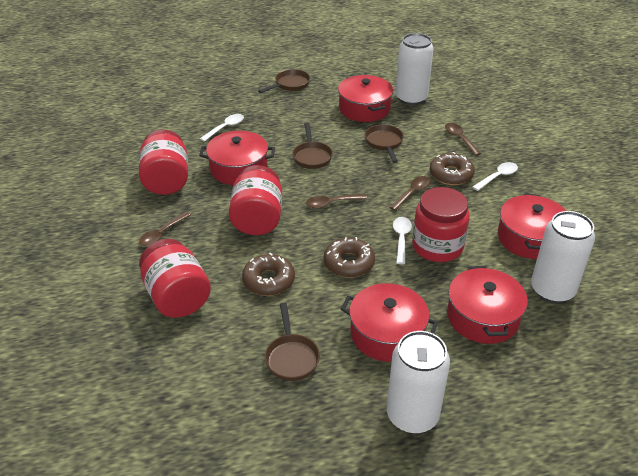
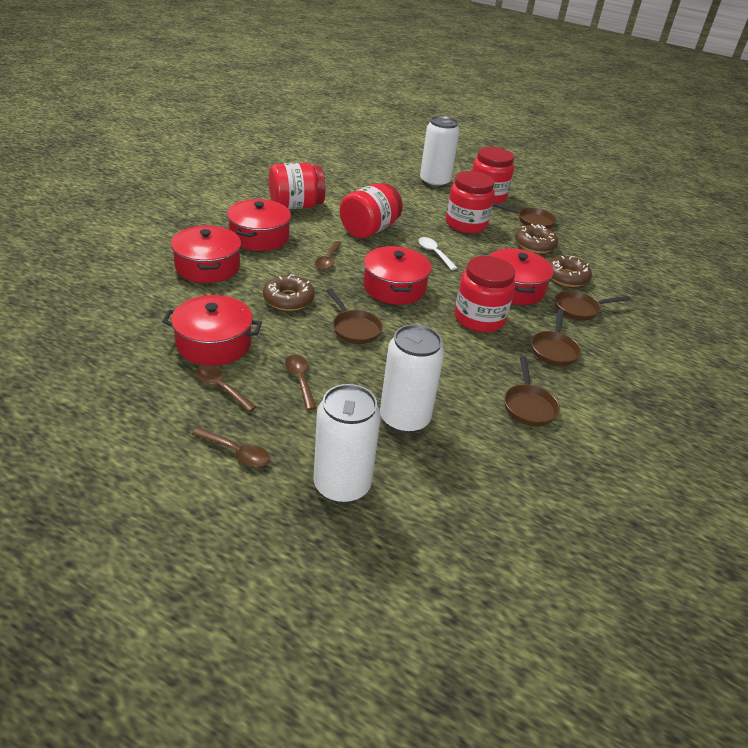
brown pan: [258,69,310,93] [265,302,320,381] [292,123,333,169] [364,124,404,163] = 4 -> [326,289,383,344] [493,203,557,229] [504,356,560,426] [531,309,581,366] [555,290,630,321] = 5
red jar: [139,130,188,195] [139,239,211,318] [229,165,282,235] [412,187,470,262] = 4 -> [269,163,325,209] [340,183,403,239] [446,171,495,233] [455,256,515,332] [472,147,514,204] = 5
white spoon: [200,114,244,142] [393,217,412,264] [473,162,518,191] = 3 -> [418,237,457,270] = 1

